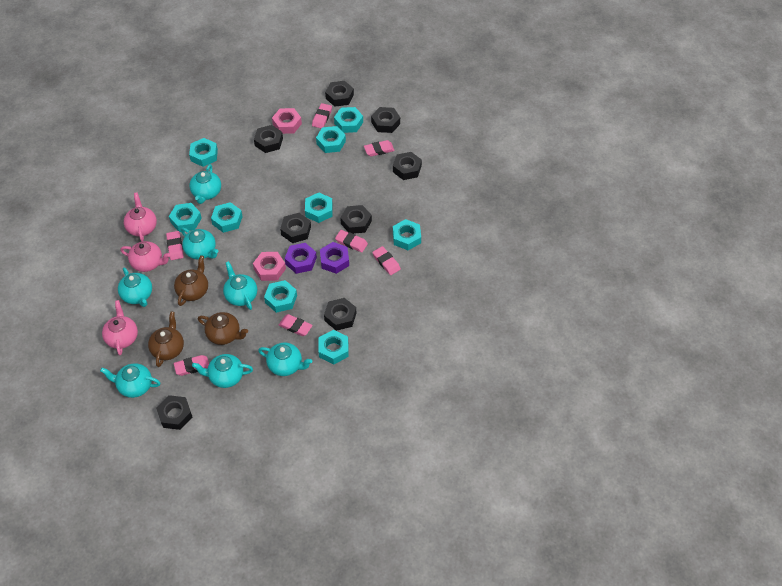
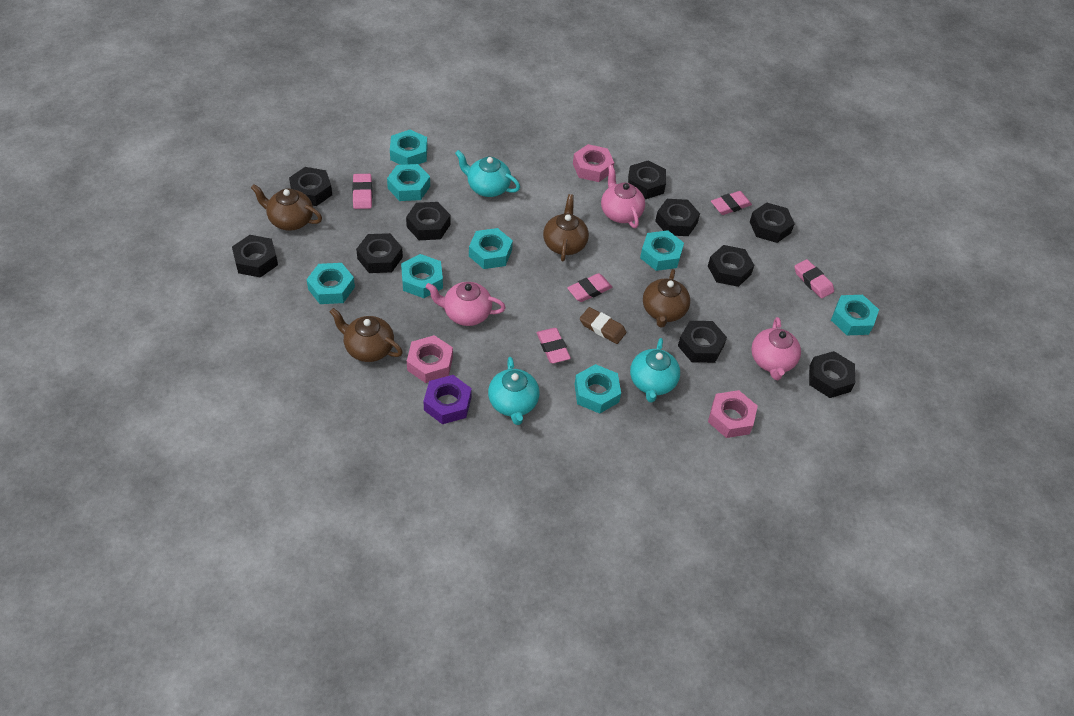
black nut: [156,395,192,430] [254,125,283,153] [280,213,311,243] [324,298,356,331] [325,81,354,107] [340,205,372,234] [371,107,400,133] [393,152,422,180] = 8 -> [232,235,278,277] [289,167,332,206] [356,233,403,273] [406,202,450,240] [628,160,666,199] [655,199,700,236] [678,321,727,363] [708,245,755,287] [750,203,795,243] [809,351,855,398] = 10
brown eraser: none = 0 -> [580,307,627,344] = 1
brown teapot: [148,311,184,367] [174,255,208,306] [198,312,248,345] = 3 -> [251,184,322,231] [330,308,403,362] [543,194,589,261] [643,269,690,328] = 4
pink eraser: [166,231,184,260] [174,355,209,376] [279,314,313,336] [312,103,332,129] [335,230,368,252] [364,140,395,156] [372,246,401,275] = 7 -> [352,174,372,209] [537,328,571,363] [567,273,612,302] [711,191,752,215] [794,259,834,299] = 5
pink nut: [253,252,286,281] [272,108,302,134] = 2 -> [407,335,453,383] [573,144,614,182] [708,390,758,438] = 3
purple nut: [285,243,317,274] [320,242,349,274] = 2 -> [424,375,472,424] = 1
turquoise nut: [169,203,202,232] [189,138,218,167] [211,202,243,233] [264,280,297,313] [305,193,333,223] [316,126,346,153] [318,330,349,364] [334,107,363,133] [393,219,421,250] = 9 -> [306,263,355,304] [387,164,430,201] [390,130,428,165] [401,254,443,298] [469,228,513,269] [574,364,621,414] [640,230,684,271] [831,295,879,335] = 8
turquoise teapot: [100,363,160,398] [118,268,152,307] [181,228,218,259] [189,164,221,204] [192,354,253,388] [223,261,257,310] [258,343,312,376] = 7 -> [455,150,520,197] [488,357,539,425] [630,338,680,403] = 3

